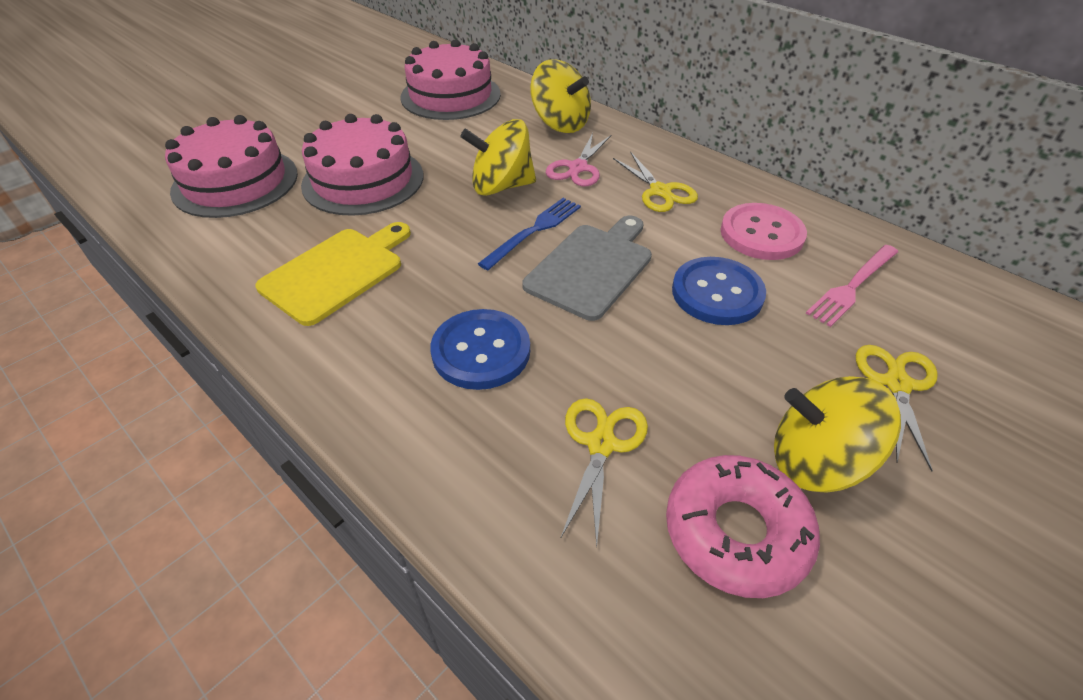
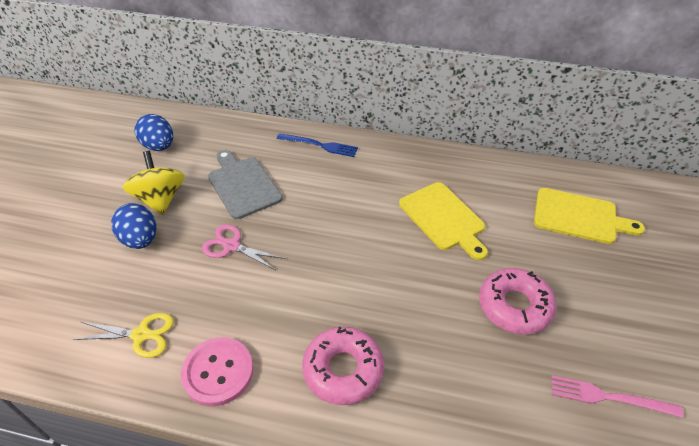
blue button: [430,309,530,390] [672,257,766,325] = 2 -> none = 0
blue egg: none = 0 -> [111,203,156,249] [134,114,173,151] = 2
pink cake: [165,115,298,218] [301,114,423,216] [400,39,501,120] = 3 -> none = 0
pink donut: [666,455,820,598] = 1 -> [302,326,384,405] [479,268,557,335] = 2
yellow cutting board: [255,222,411,326] = 1 -> [399,182,488,260] [534,188,645,244] = 2
yellow scissors: [561,398,648,547] [613,152,698,212] [856,345,938,472] = 3 -> [73,313,174,358] = 1
yellow spinning top: [460,119,536,196] [530,59,591,133] [774,376,901,493] = 3 -> [122,151,185,215] = 1

